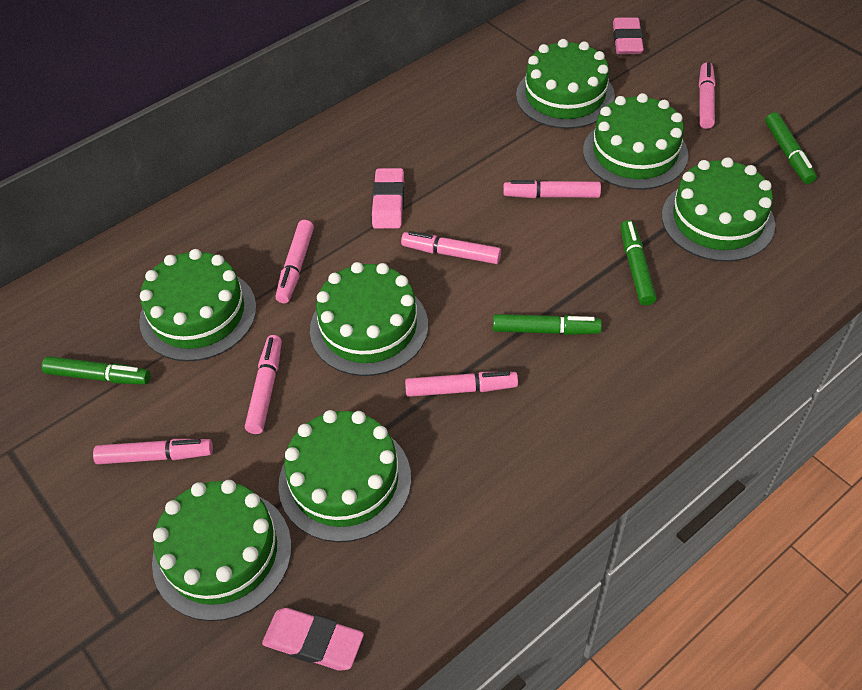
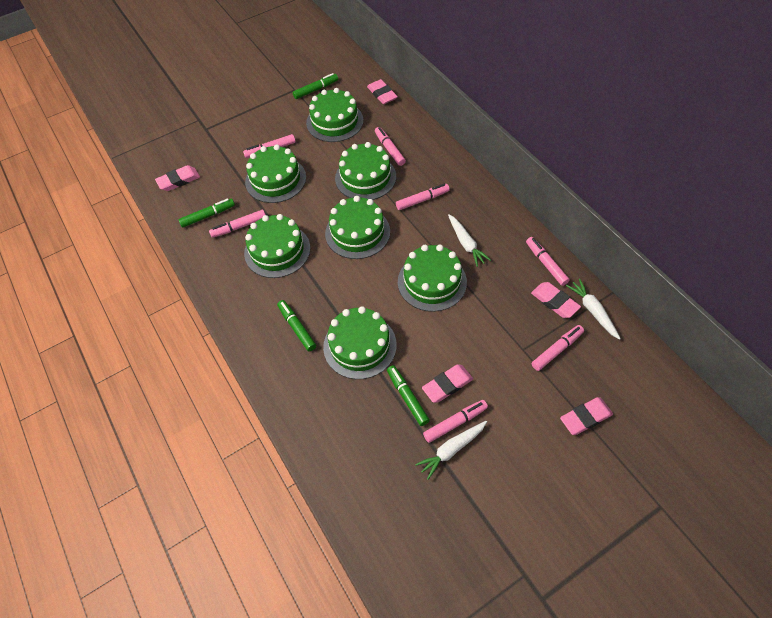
pink eraser: [262,608,364,671] [372,168,404,229] [613,17,644,54] = 3 -> [155,165,200,191] [367,79,398,104] [422,365,473,403] [531,282,581,318] [560,397,613,435] = 5
white carrot: none = 0 -> [415,421,487,480] [448,214,491,267] [566,279,621,340] = 3

